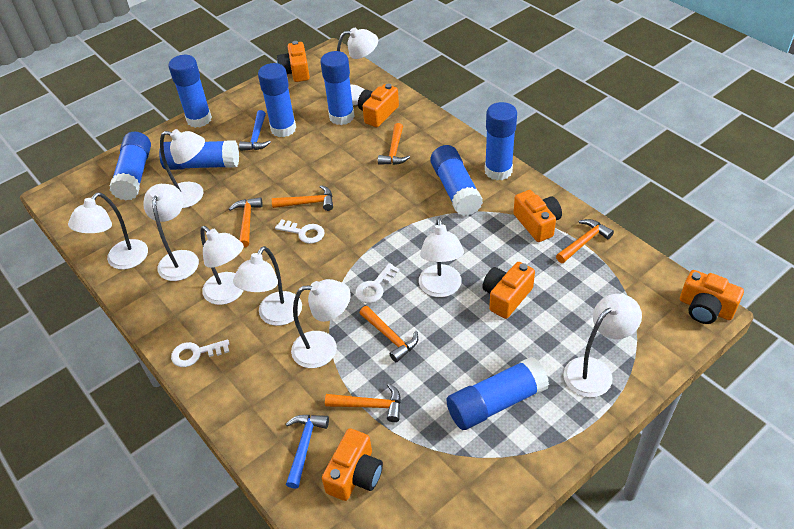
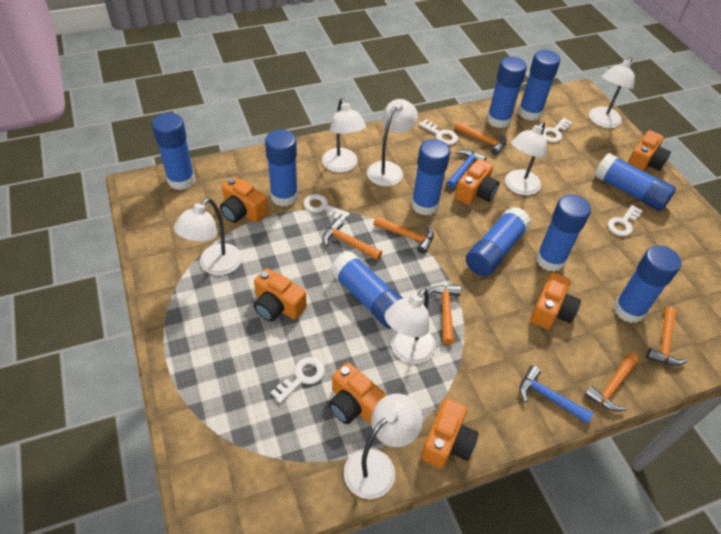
blue glue stick: [110,132,151,201] [159,140,239,170] [169,55,212,128] [258,63,296,137] [320,51,355,125] [430,145,483,216] [447,357,549,430] [485,102,517,180] = 8 -> [152,113,195,190] [265,129,298,206] [330,251,403,329] [411,139,450,216] [466,207,531,276] [487,57,527,128] [518,50,560,121] [536,194,591,272] [594,153,676,211] [614,245,681,323] = 10
orange camera: [277,41,310,82] [322,428,383,501] [358,84,399,127] [482,262,535,319] [513,190,562,242] [680,270,744,324] = 6 -> [220,177,268,223] [254,268,307,322] [328,362,387,424] [421,399,479,468] [455,159,499,205] [530,272,581,329] [627,130,671,171] = 7
white key: [171,339,229,367] [275,219,325,244] [355,263,399,303] = 3 -> [271,357,325,403] [303,194,350,222] [419,119,458,145] [543,118,572,143] [608,205,642,236] = 5
white lamp: [68,192,148,270] [143,184,199,281] [160,129,205,208] [200,226,244,305] [233,246,302,326] [291,279,351,368] [337,28,378,106] [419,217,464,297] [563,294,642,397] = 9 -> [173,198,242,275] [322,98,366,173] [344,393,423,499] [367,99,418,186] [384,288,436,364] [505,122,547,195] [589,57,635,128] = 7

